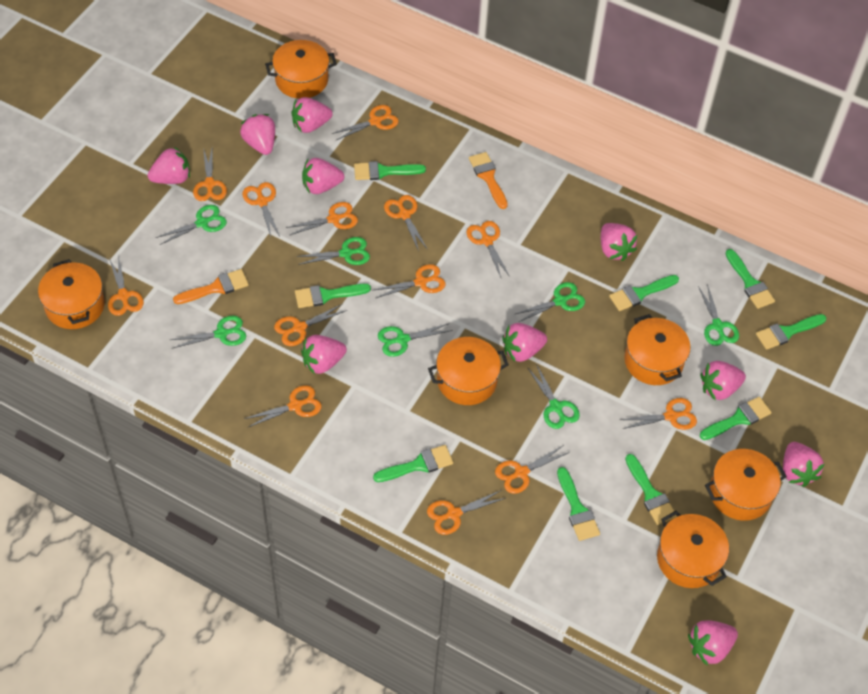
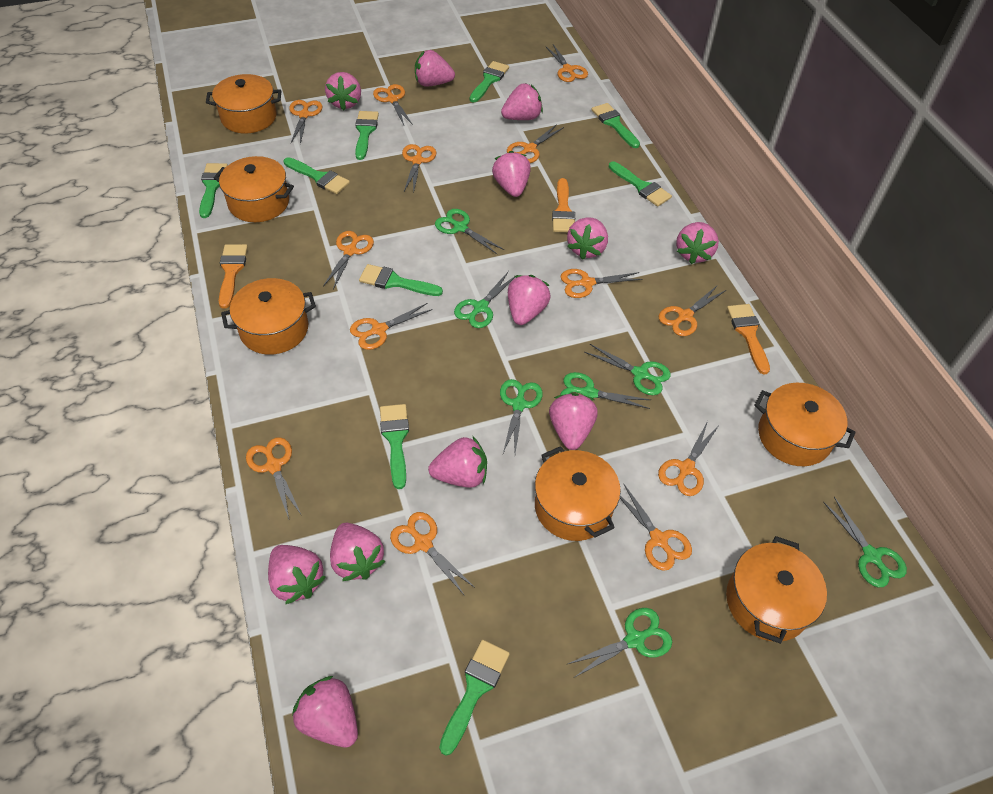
orange brush: [173,269,249,304] [469,152,508,209] = 2 -> [219,244,248,309] [552,178,575,232] [727,304,770,375] = 3
pink strawberry: [148,147,190,184] [240,114,275,155] [292,97,333,133] [301,335,347,374] [302,158,344,194] [502,323,547,362] [601,223,637,261] [688,620,738,666] [700,361,746,400] [783,442,824,487] = 10 -> [268,545,326,604] [292,676,358,747] [325,72,361,111] [330,523,385,581] [415,50,455,86] [428,437,487,487] [492,151,531,197] [501,83,543,120] [508,275,551,325] [549,393,598,450] [567,217,608,260] [676,222,719,264] = 12

